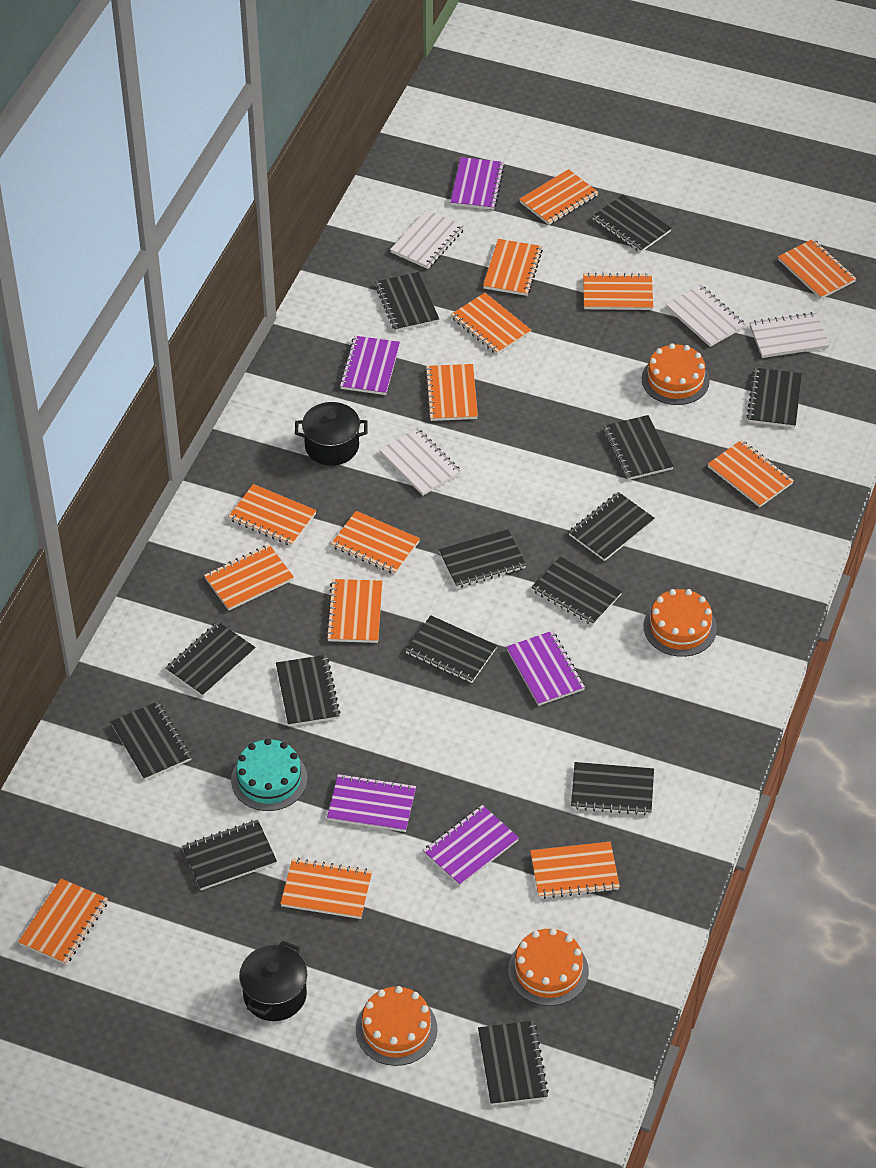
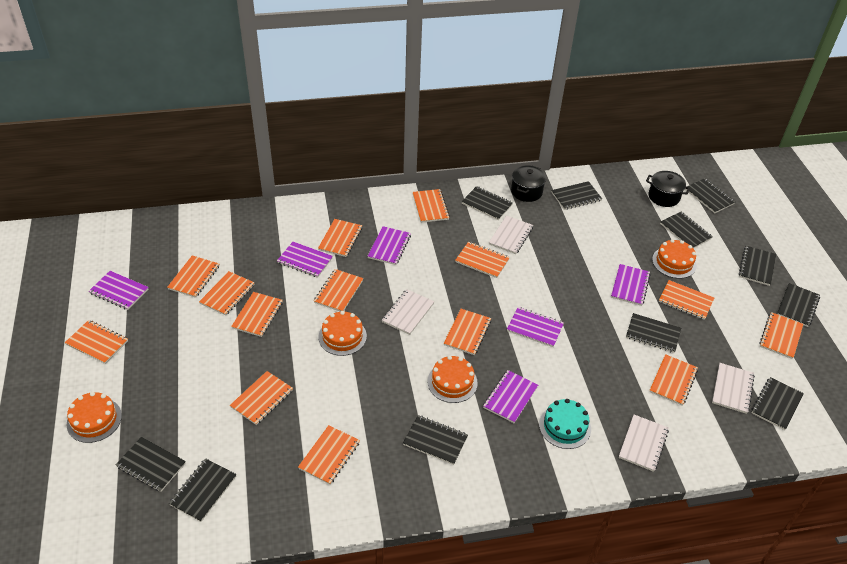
black notebook: [111,701,192,780] [166,622,256,697] [182,820,277,890] [276,655,341,726] [375,272,439,331] [405,615,497,683] [439,529,526,588] [478,1021,549,1105] [531,556,622,625] [569,492,655,561] [571,762,654,815] [592,195,672,253] [603,415,674,480] [747,368,802,428] = 14 -> [116,437,186,492] [169,458,237,522] [403,415,468,465] [462,186,513,220] [551,181,602,210] [626,313,681,353] [660,212,712,248] [685,178,735,213] [739,246,776,286] [752,377,804,430] [777,283,820,327] = 11
purple notebook: [327,774,416,832] [339,336,400,395] [423,805,519,886] [450,157,505,210] [506,631,585,706] = 5 -> [89,271,149,310] [277,242,333,278] [368,226,411,265] [483,370,538,423] [507,307,564,347] [611,264,650,306] = 6

